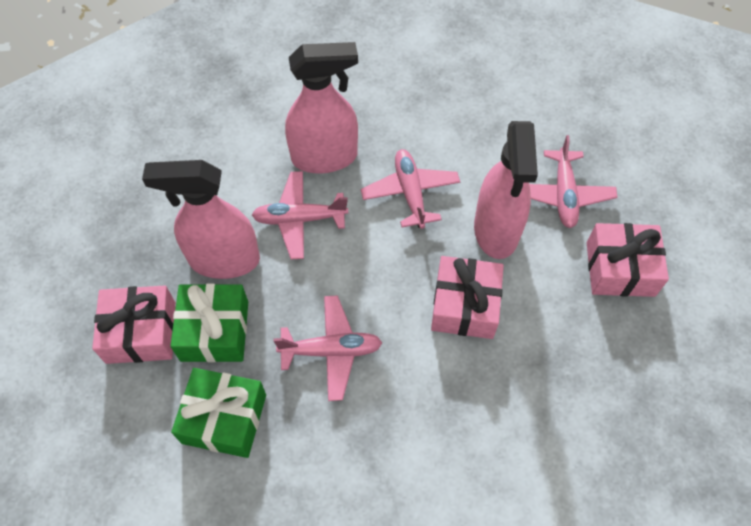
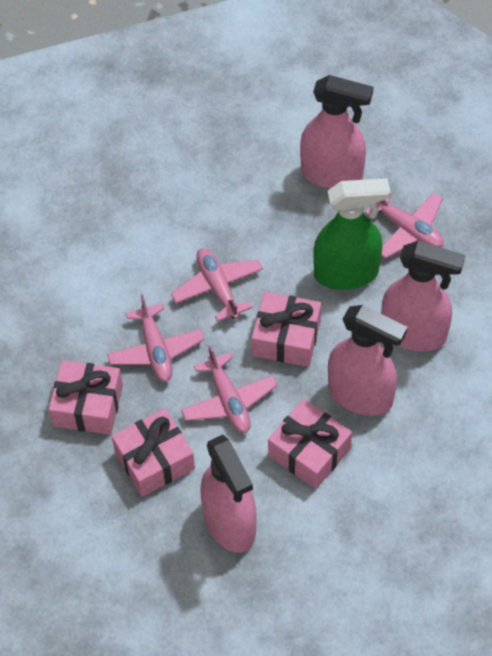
green gift: [170,284,248,362] [171,368,266,458] = 2 -> none = 0
green spray bottle: none = 0 -> [313,178,390,290] = 1
pink gift: [92,285,176,364] [431,256,504,339] [587,223,669,297] = 3 -> [48,360,123,435] [112,408,195,497] [252,292,321,367] [268,399,352,489] = 4
pink spray bottle: [142,160,260,279] [285,42,358,174] [474,121,538,259] = 3 -> [200,435,257,553] [300,75,373,189] [328,305,408,416] [381,241,465,352] = 4

